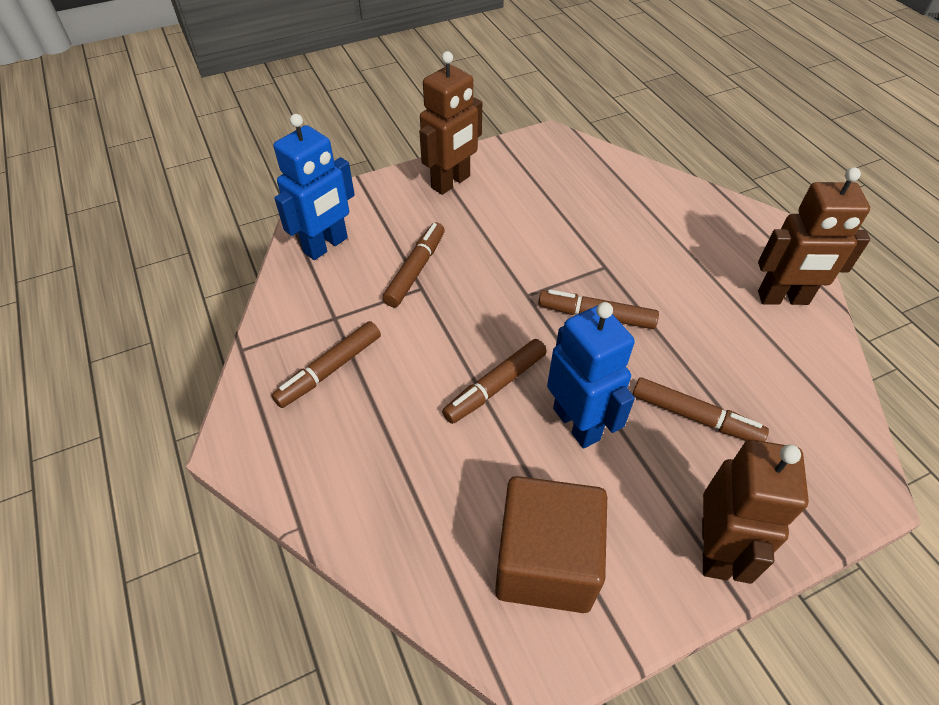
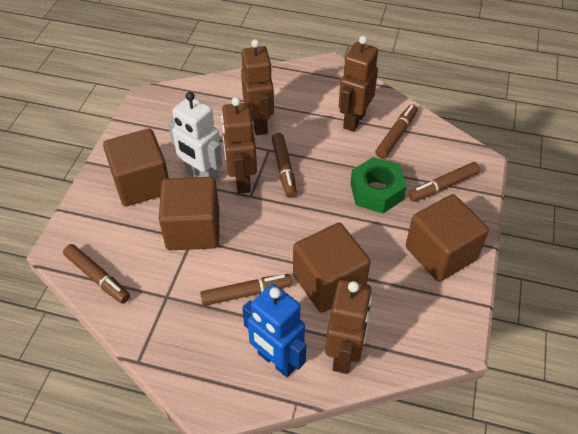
blue robot: [274,114,355,260] [547,302,635,448] = 2 -> [242,284,306,377] = 1
brown cube: [495,476,607,613] = 1 -> [103,128,169,207] [159,177,219,250] [293,223,371,313] [406,194,489,282] = 4
brown robot: [419,51,482,195] [702,440,809,584] [758,167,870,305] = 3 -> [221,97,257,194] [241,39,274,135] [325,280,372,374] [339,36,378,132] = 4
green nut: none = 0 -> [350,157,407,214] = 1
white robot: none = 0 -> [168,92,222,181] = 1

